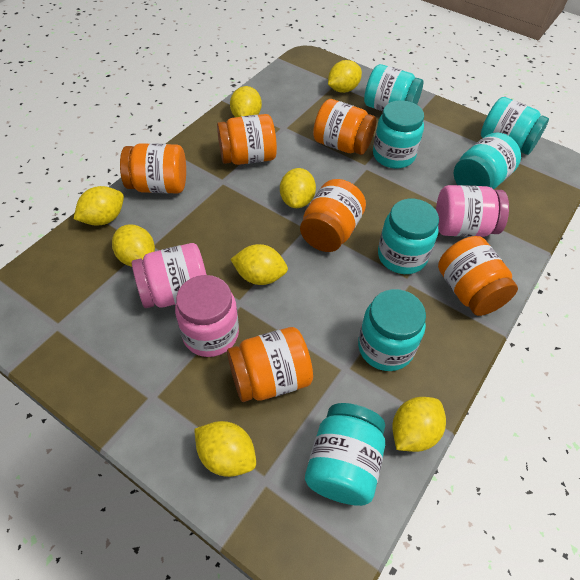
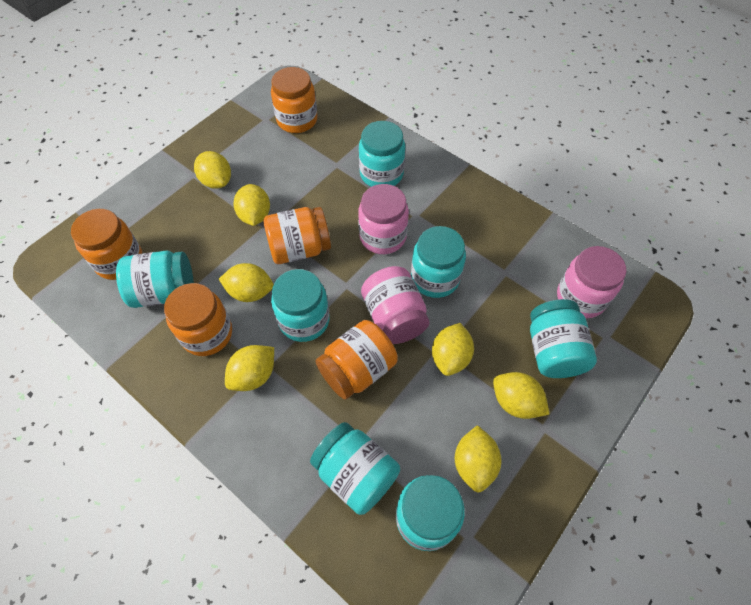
orange jar: [120,143,186,194] [217,114,277,165] [227,327,313,402] [300,179,366,252] [313,99,377,155] [438,236,518,316] = 6 -> [71,209,142,280] [164,283,232,356] [263,207,331,264] [271,67,317,133] [316,320,398,400] = 5
yellow lemon: [74,186,124,226] [112,224,155,267] [194,421,256,477] [230,86,262,117] [230,244,288,285] [280,168,316,208] [328,60,362,93] [392,397,446,452] = 8 -> [194,151,231,189] [219,263,273,302] [225,345,274,391] [233,184,270,226] [432,323,474,376] [455,425,502,493] [493,372,549,419] = 7

